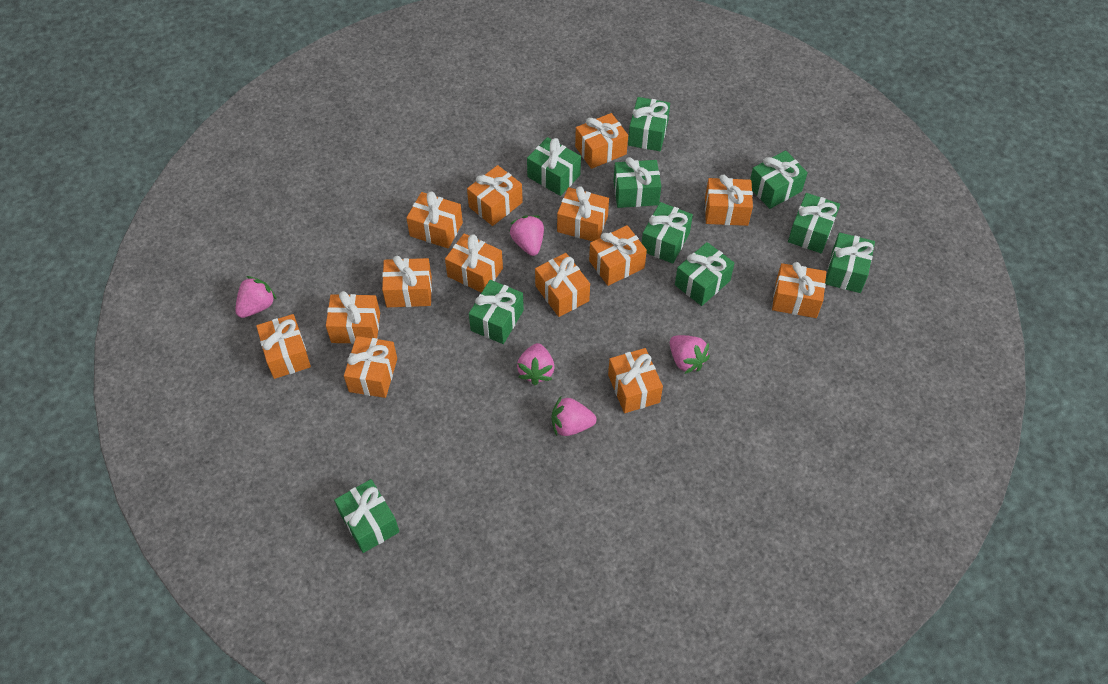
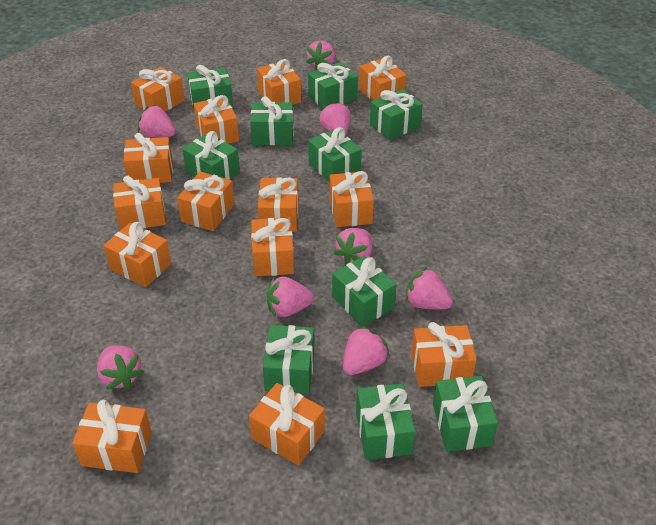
pink strawberry: [235,276,277,318] [510,215,544,256] [517,343,555,385] [551,397,597,436] [670,335,710,374] = 5 -> [97,345,144,390] [138,104,176,138] [267,277,314,318] [306,41,335,70] [319,101,351,136] [333,228,372,264] [343,326,390,375] [405,267,453,309] = 8

